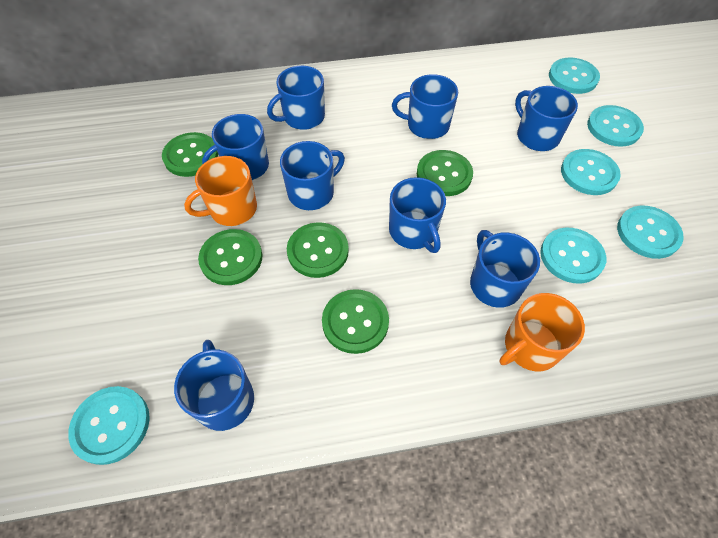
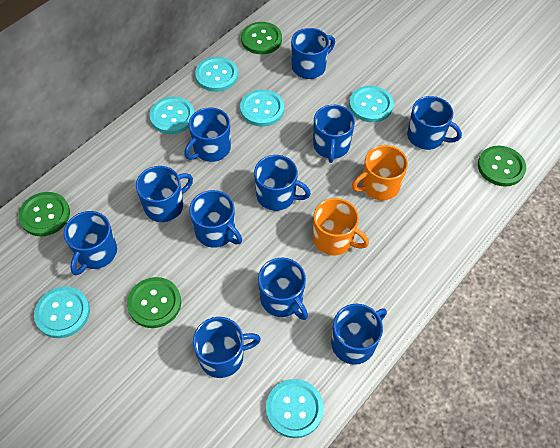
blue mug: [174,340,254,431] [202,114,269,180] [267,66,325,130] [280,141,345,210] [389,177,446,253] [392,74,458,139] [470,230,540,308] [515,86,578,151] = 8 -> [64,211,117,275] [136,166,193,222] [184,107,231,162] [189,190,242,248] [193,317,261,378] [254,155,311,211] [258,258,308,320] [291,28,335,79] [313,105,355,163] [331,304,387,365] [407,96,462,150] = 11
green button: [162,132,218,177] [198,229,262,285] [287,222,349,278] [322,289,389,354] [417,150,473,196] = 5 -> [18,192,70,236] [127,277,181,328] [241,22,282,54] [478,146,526,187] = 4

